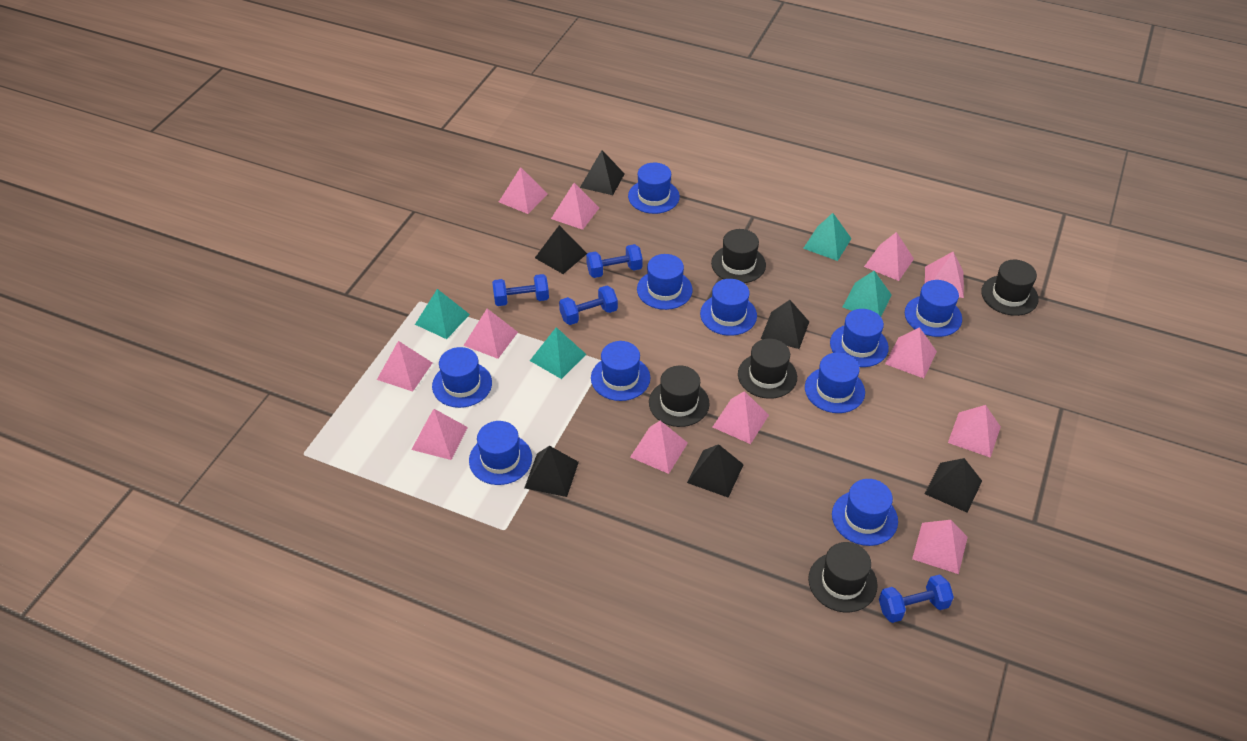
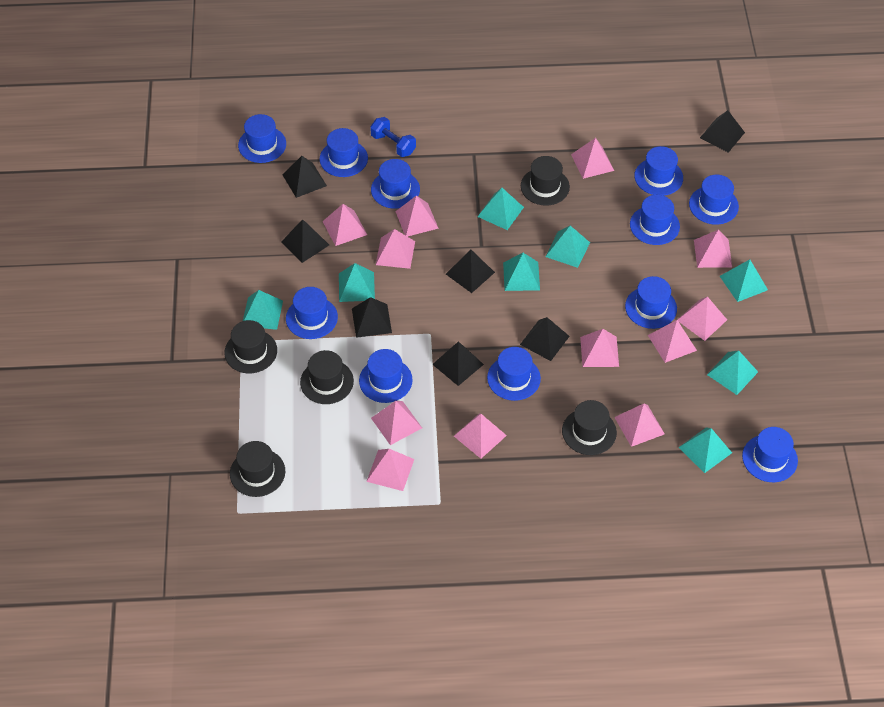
black pyramid: [524,446,579,497] [535,225,587,274] [580,150,625,195] [687,444,744,498] [761,300,809,349] [925,458,982,513] = 6 -> [281,219,329,263] [283,156,327,198] [352,297,392,338] [432,341,484,386] [446,250,495,293] [520,317,570,361] [700,110,745,153] = 7
blue dumbbell: [492,274,549,306] [559,286,618,325] [586,244,643,278] [879,575,954,623] = 4 -> [370,117,416,157] = 1
blue hat: [432,347,492,408] [469,421,532,485] [591,341,650,401] [628,163,680,214] [637,254,693,310] [700,279,757,336] [805,353,865,413] [830,309,889,367] [832,479,898,546] [905,280,962,337] = 10 -> [238,114,286,163] [286,287,338,339] [320,128,368,177] [359,349,413,403] [371,159,420,209] [487,347,541,401] [625,276,677,329] [630,195,680,245] [634,146,683,196] [689,175,739,225] [742,427,798,482] = 11
turquoise pyramid: [415,289,470,339] [530,327,586,379] [803,213,852,261] [843,271,892,317] = 4 -> [243,290,283,330] [339,263,375,302] [477,188,524,230] [503,253,540,291] [545,226,590,268] [679,427,732,473] [707,350,758,395] [720,259,768,302] = 8

